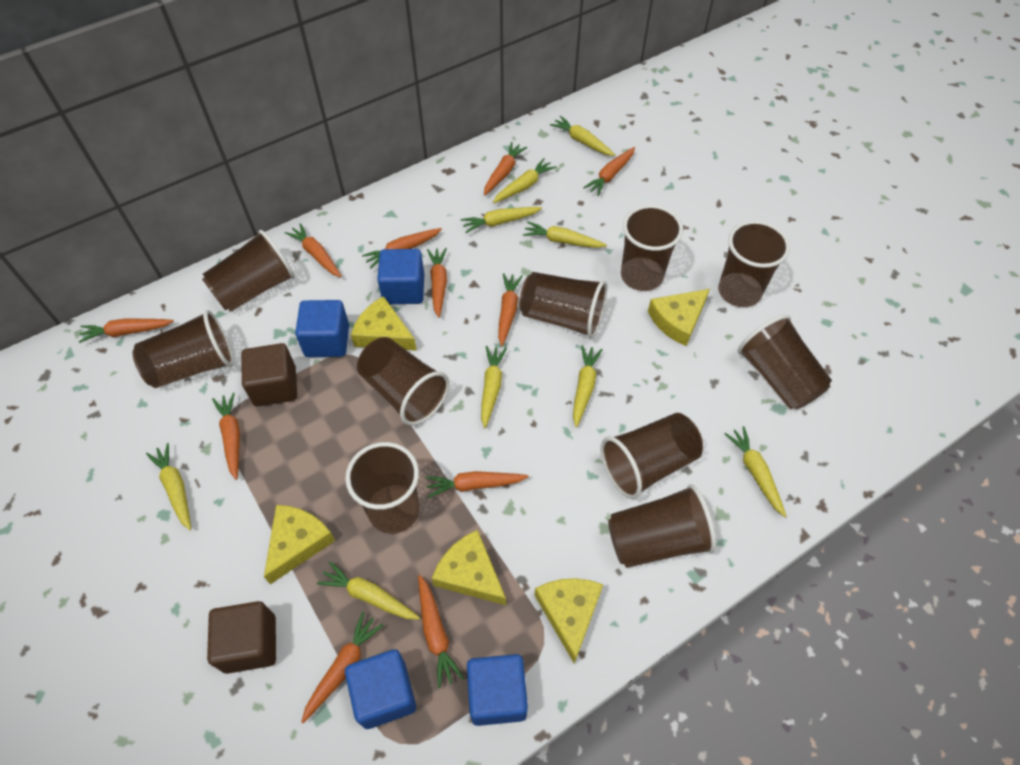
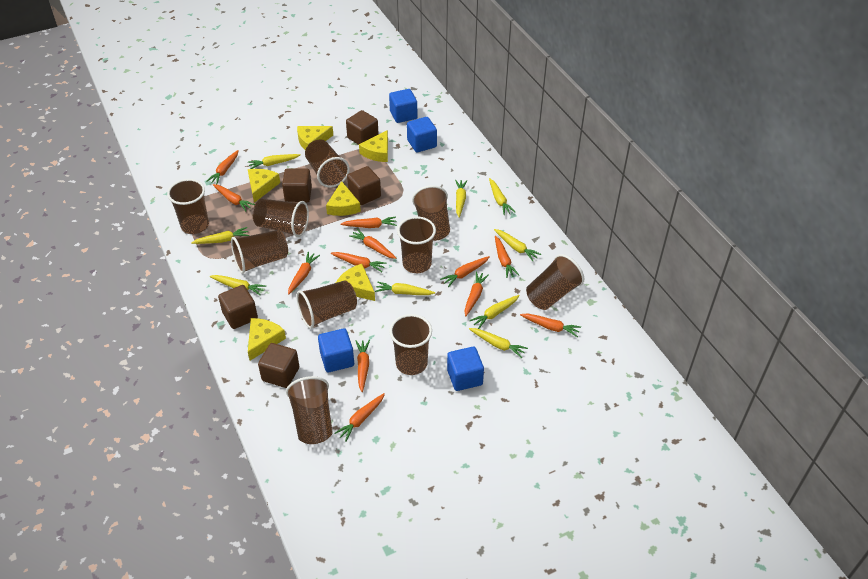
brown cube: [207,601,276,674] [241,343,297,406] = 2 -> [218,285,258,329] [258,343,299,388] [282,168,312,202] [346,110,379,145] [347,166,381,205] = 5
orange carrot: [79,318,174,343] [212,393,240,480] [285,223,342,277] [301,612,384,723] [362,228,442,268] [418,575,464,688] [426,471,529,498] [427,248,447,318] [484,142,527,196] [498,273,523,346] [583,147,635,196] = 11 -> [207,150,239,184] [213,184,255,211] [288,252,320,295] [331,252,387,272] [335,393,385,442] [340,217,397,228] [349,229,396,259] [356,340,370,392] [440,256,490,287] [464,272,489,317] [495,236,519,278] [520,313,581,337] = 12
yellow cheese: [264,505,335,584] [351,296,417,351] [431,530,506,605] [534,578,603,664] [648,289,710,346] = 5 -> [248,169,280,203] [248,318,286,361] [297,126,333,150] [326,181,361,216] [336,264,375,301] [359,130,388,162] = 6

